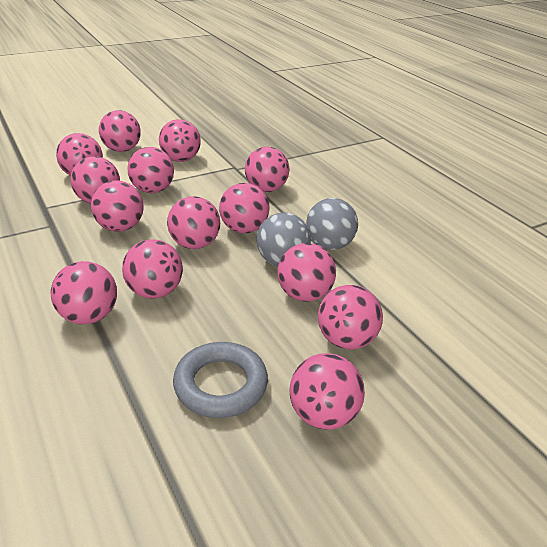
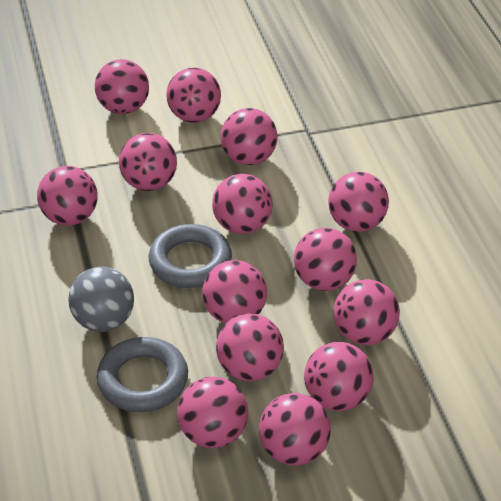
grey ball: [256,212,311,266] [306,198,358,250] = 2 -> [68,267,134,332] = 1
grey ring: [173,342,268,418] = 1 -> [97,337,188,412] [149,224,232,288] = 2

